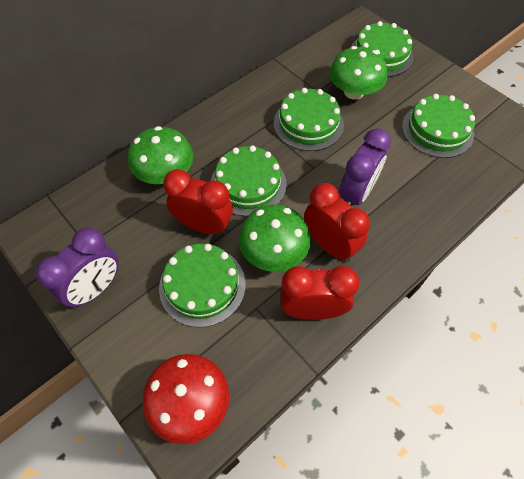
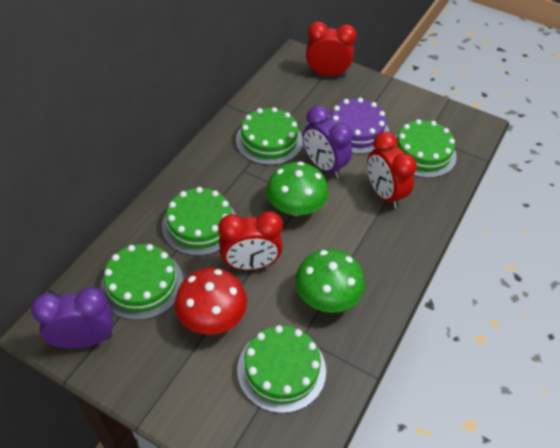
green mushroom: [128,126,193,184] [239,204,311,272] [329,46,387,100] = 3 -> [266,162,328,216] [295,249,365,313] = 2
purple cake: none = 0 -> [328,98,389,154] = 1

